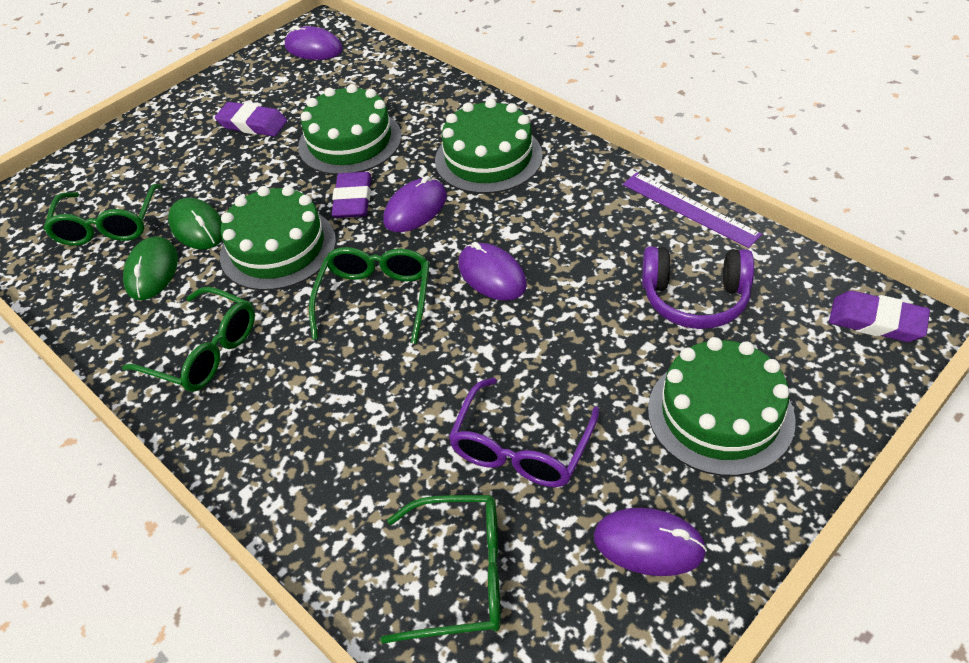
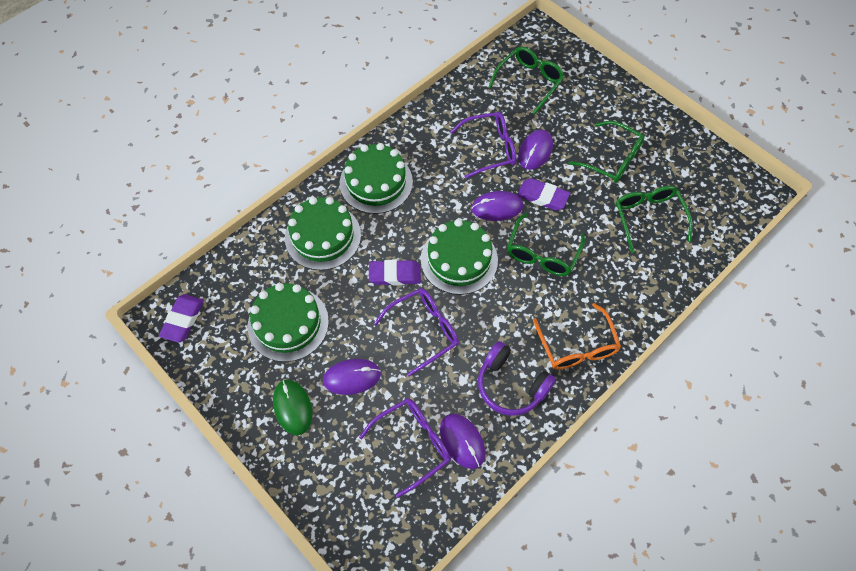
green mouse: [123,236,178,300] [168,198,222,250] = 2 -> [273,380,312,435] = 1
orange glasses: none = 0 -> [533,303,621,370] = 1
purple glasses: [449,378,599,487] = 1 -> [359,398,451,498] [374,288,459,376] [450,112,516,179] = 3
purple ruler: [623,172,762,248] = 1 -> none = 0

